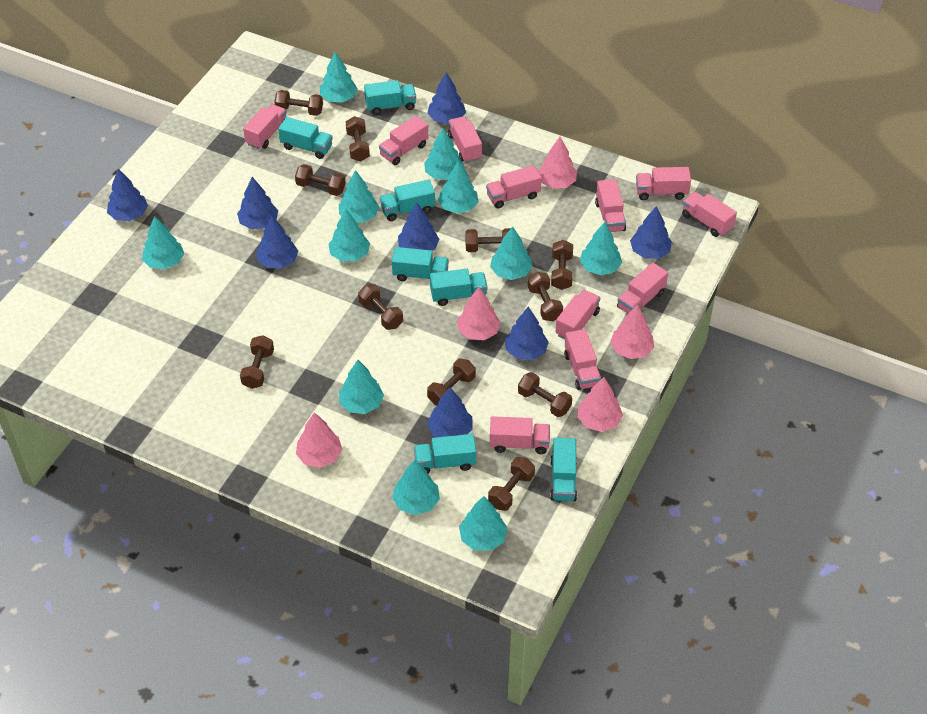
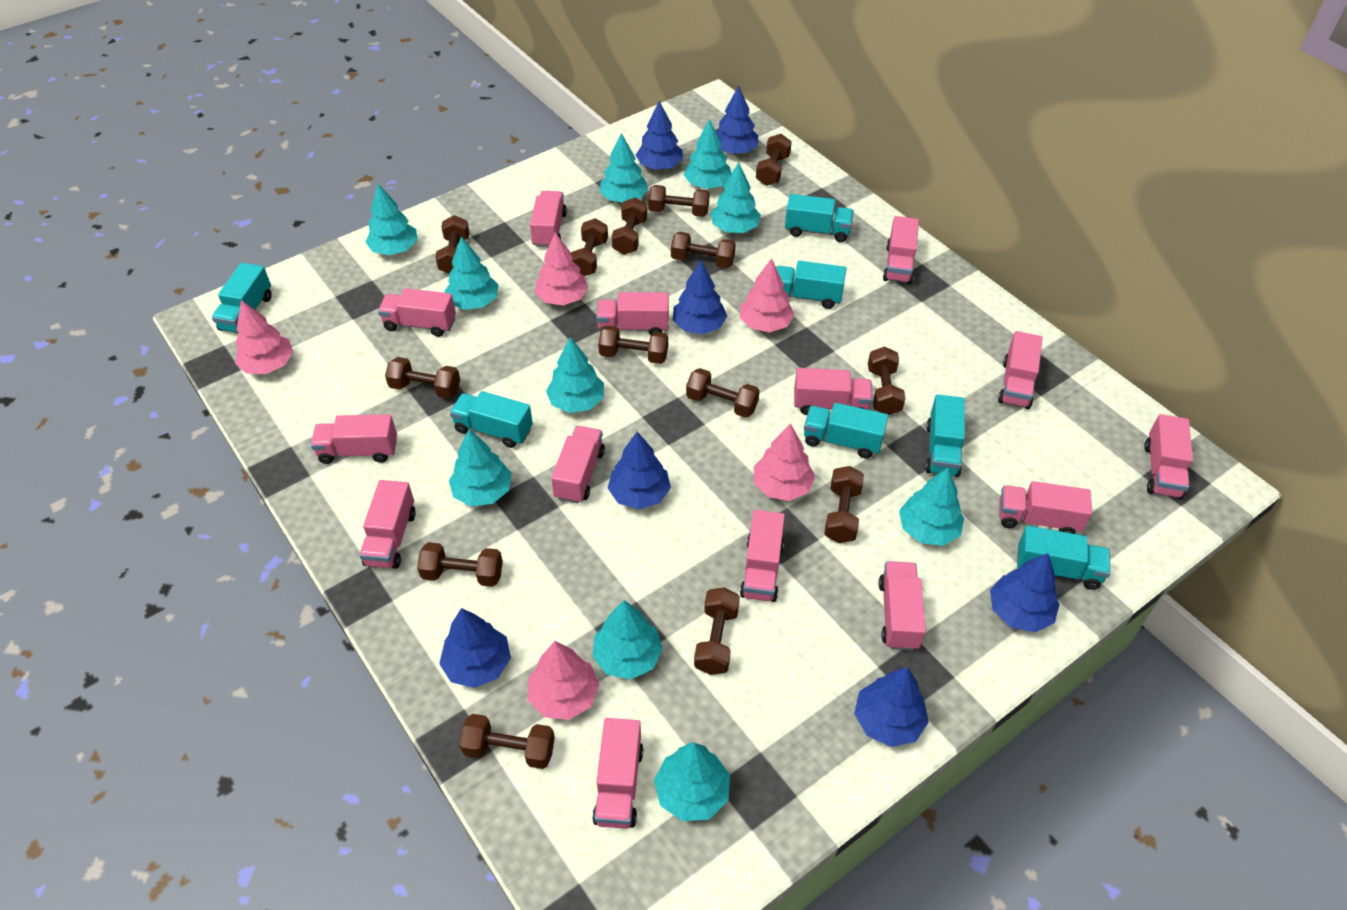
blue tree: [107,169,148,221] [237,177,278,229] [257,216,298,269] [398,203,439,251] [427,72,466,124] [427,387,473,437] [505,306,549,360] [630,206,672,259] = 8 -> [439,608,511,688] [608,432,671,509] [636,101,683,170] [673,261,727,334] [716,86,759,154] [854,667,929,747] [990,553,1060,632] = 7
brown dumbbell: [240,335,274,389] [274,90,323,116] [295,164,346,196] [346,116,370,162] [358,284,403,330] [427,359,476,405] [465,228,511,252] [488,457,535,511] [518,372,572,417] [528,272,563,322] [551,240,573,290] = 11 -> [385,357,460,399] [417,542,503,587] [435,215,470,274] [459,714,555,769] [571,218,608,276] [598,326,668,364] [612,197,647,255] [648,185,709,217] [671,232,736,268] [686,368,760,418] [694,587,740,675] [756,134,792,186] [824,466,864,543] [868,346,905,415] = 14
pink truck: [243,104,287,149] [379,116,428,165] [448,116,482,163] [486,165,541,209] [490,416,550,454] [556,290,600,339] [564,329,601,390] [595,179,626,232] [617,262,668,314] [636,167,691,200] [682,192,737,237] = 11 -> [311,414,397,464] [359,480,416,569] [378,288,456,337] [530,191,567,248] [551,426,605,504] [592,718,643,829] [596,292,669,335] [740,510,785,602] [794,368,873,415] [879,561,926,651] [883,216,919,284] [998,331,1043,409] [999,481,1092,534] [1144,414,1193,499] = 14
turquoise tree: [142,216,184,269] [320,52,358,102] [328,209,370,261] [339,170,379,223] [339,360,384,414] [392,459,440,515] [424,128,464,180] [438,161,478,213] [459,496,508,551] [490,226,532,280] [580,222,622,275] = 11 -> [366,184,418,255] [444,237,499,310] [449,429,512,506] [546,337,604,413] [592,600,663,679] [600,133,649,202] [654,743,730,821] [684,119,731,189] [710,162,761,233] [899,468,964,546] = 10

